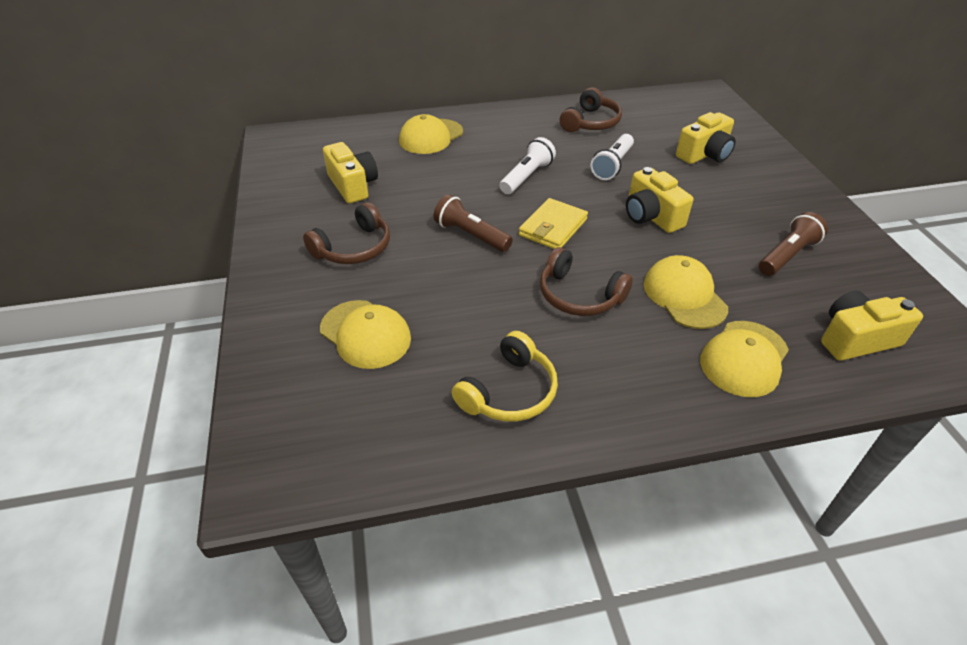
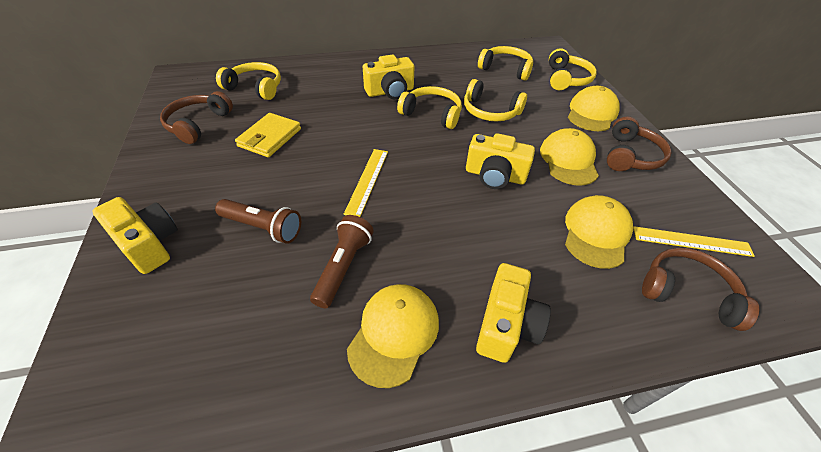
white flashlight: [499,137,556,194] [590,134,634,180] = 2 -> none = 0
yellow headphones: [452,331,558,422] = 1 -> [216,62,281,100] [397,86,462,129] [464,79,527,122] [478,46,533,81] [549,48,597,90] = 5
yellow ruler: none = 0 -> [343,149,388,217] [633,226,755,257] = 2

